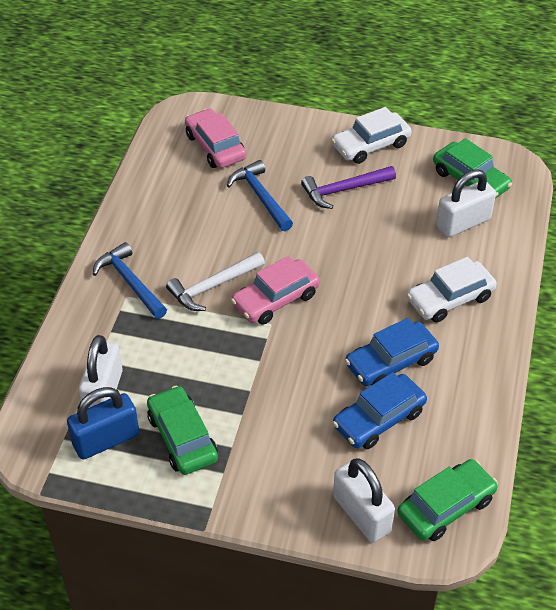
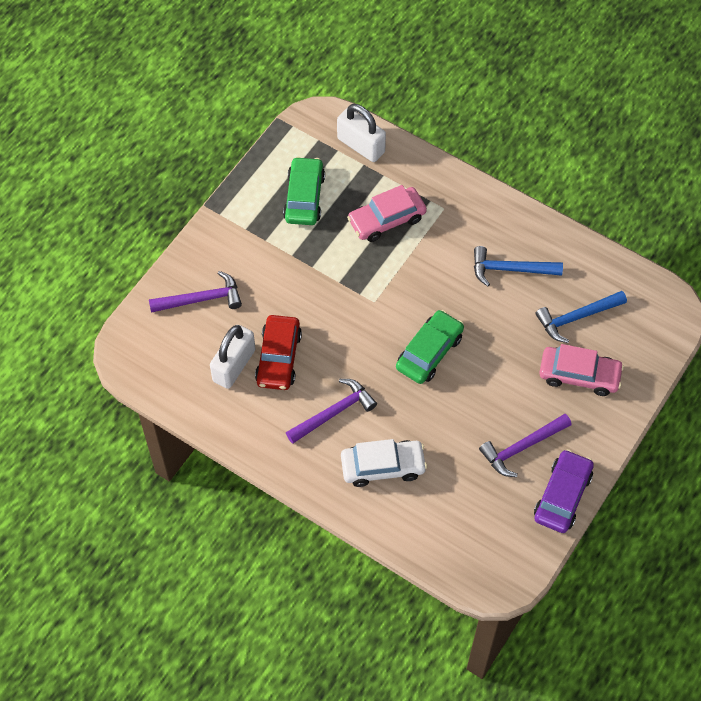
blue car: [333,372,427,449] [345,318,439,386] = 2 -> none = 0
blue padlock: [67,387,139,460] = 1 -> none = 0
green car: [147,386,218,475] [397,459,498,541] [433,138,512,199] = 3 -> [283,157,325,225] [396,310,464,384] = 2
purple car: none = 0 -> [534,449,594,533] = 1
purple hammer: [301,166,396,209] = 1 -> [149,271,242,313] [286,379,377,444] [479,414,572,477] = 3
red car: none = 0 -> [255,315,302,390] = 1
white car: [331,107,412,164] [407,257,497,322] = 2 -> [341,439,427,487] = 1
white hammer: [166,252,265,311] = 1 -> none = 0
white padlock: [79,335,123,408] [333,458,395,542] [436,169,496,237] = 3 -> [210,325,256,389] [337,104,386,162] = 2

